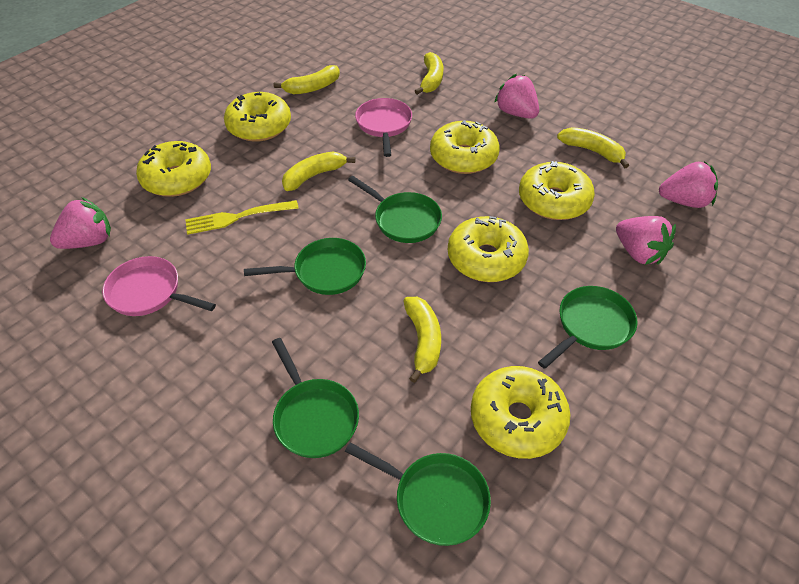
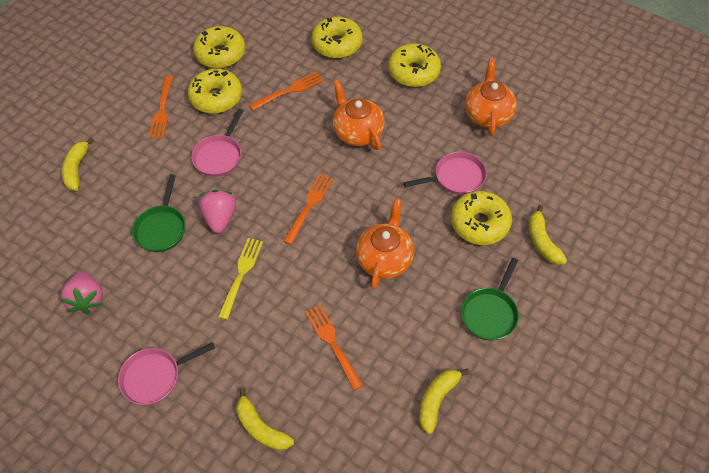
green pan: [244,238,366,295] [272,338,359,458] [345,442,491,546] [348,176,442,243] [538,286,637,369] = 5 -> [132,174,185,252] [461,258,519,341] = 2
orange fork: none = 0 -> [149,76,173,139] [249,72,324,111] [283,174,333,245] [305,305,363,390] = 4
orange teapot: none = 0 -> [333,79,385,150] [356,198,414,289] [465,58,517,136] = 3
pink pan: [102,256,216,316] [355,98,412,157] = 2 -> [118,342,215,405] [191,109,244,177] [403,152,487,195] = 3
pink strawberry: [50,197,111,249] [494,74,539,119] [616,216,676,265] [659,161,718,208] = 4 -> [61,271,103,315] [199,190,236,233] = 2
yellow banana: [274,65,340,94] [282,151,355,191] [404,297,441,383] [415,52,443,95] [557,127,629,169] = 5 -> [62,137,94,191] [236,388,294,451] [419,369,469,434] [529,205,567,265] = 4
yellow donut: [136,141,211,197] [224,92,291,142] [430,120,500,174] [448,216,529,282] [471,366,570,459] [519,161,595,220] = 6 -> [188,69,242,114] [193,26,245,68] [311,17,362,58] [388,44,441,87] [451,191,512,245] = 5

